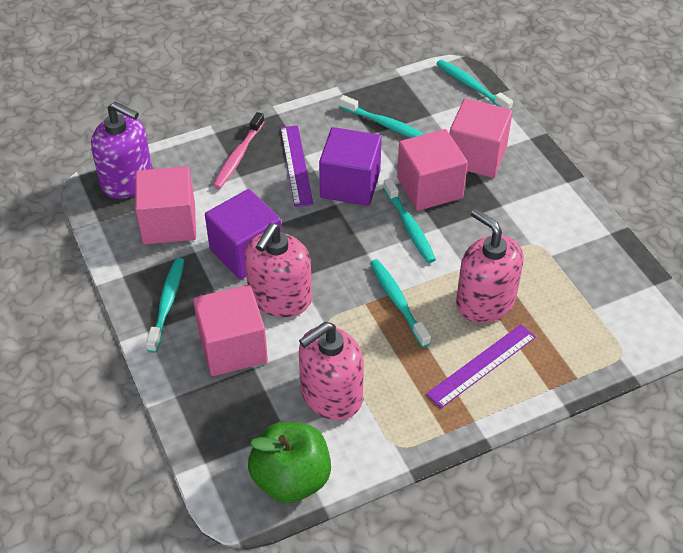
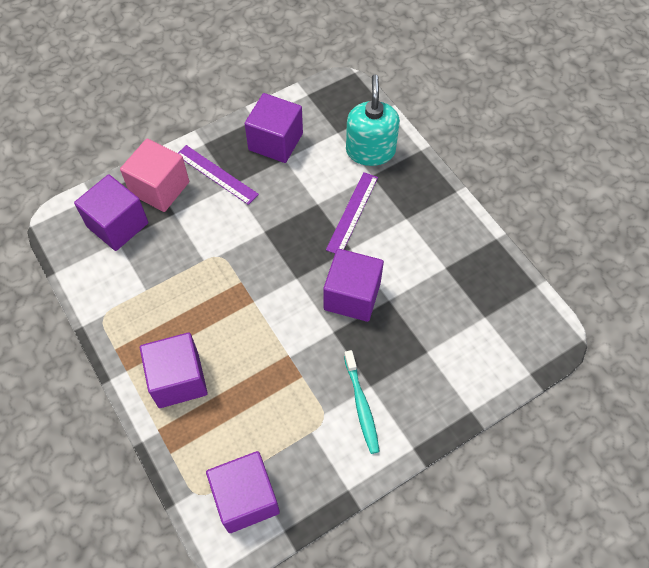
green apple: [248,422,331,503] = 1 -> none = 0
pink cube: [135,166,196,244] [193,285,268,376] [397,129,468,211] [449,98,513,178] = 4 -> [120,139,189,212] = 1
pink soap dispenser: [244,223,312,317] [299,322,364,420] [456,209,524,323] = 3 -> none = 0
pink toothbrush: [213,112,265,189] = 1 -> none = 0
purple cube: [205,189,282,280] [319,127,382,206] = 2 -> [74,174,148,251] [140,333,208,408] [206,451,280,533] [245,93,303,163] [324,249,384,322] = 5
purple soap dispenser: [91,102,152,199] = 1 -> none = 0
turquoise soap dispenser: none = 0 -> [346,75,400,166] = 1
turquoise toothbrush: [146,258,184,353] [339,95,424,138] [370,259,431,347] [383,178,436,263] [436,59,513,109] = 5 -> [344,350,380,454] = 1

